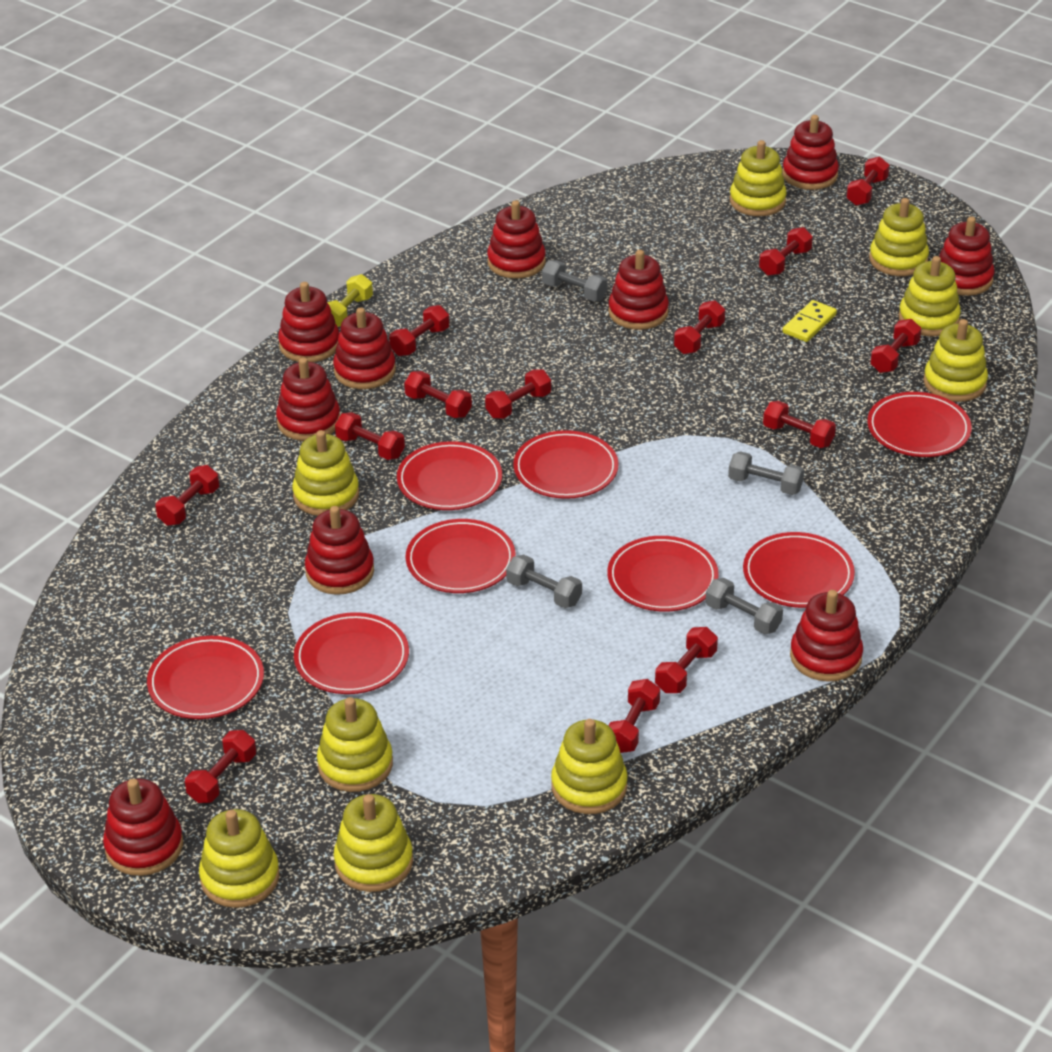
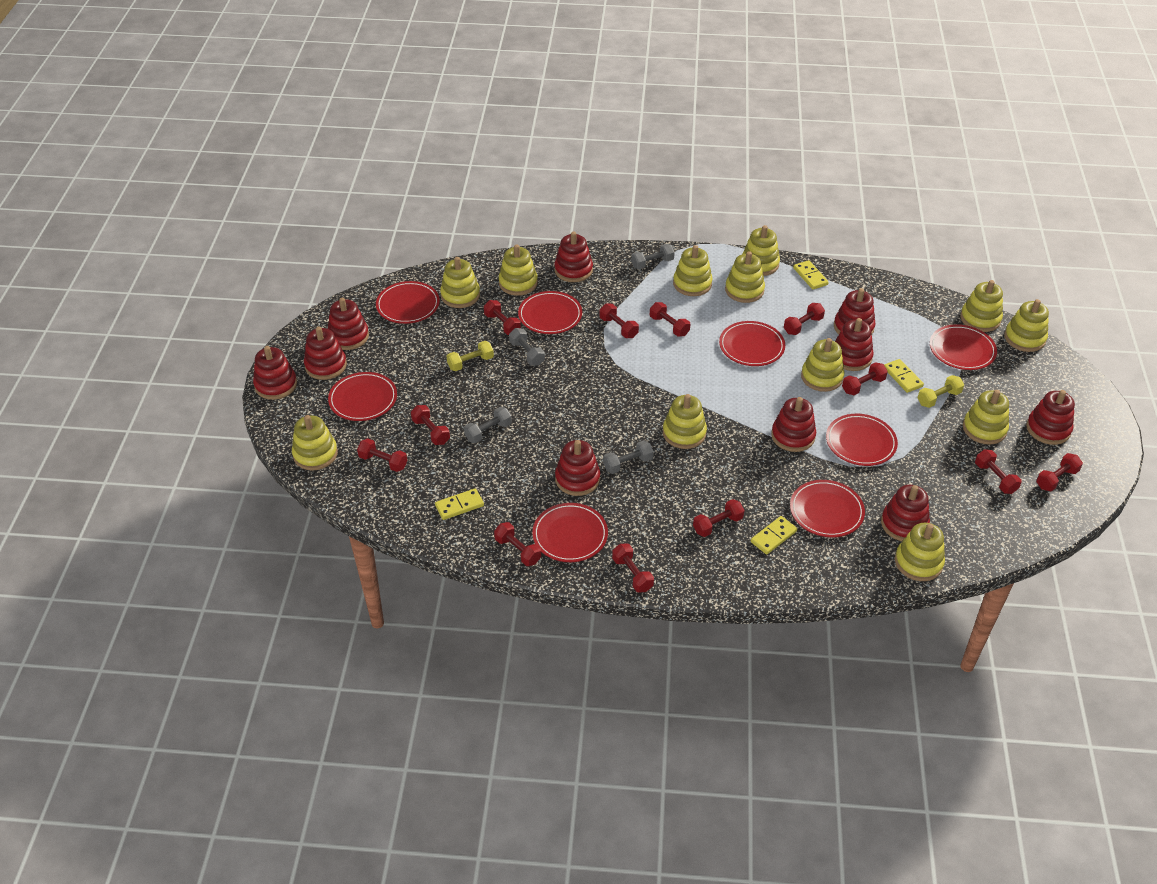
red dumbbell: [156,465,219,526] [185,730,256,803] [335,412,405,460] [389,305,449,356] [404,371,472,418] [485,369,551,419] [608,679,660,753] [655,627,718,693] [674,300,725,354] [759,227,813,276] [763,401,836,448] [846,156,890,206] [870,319,922,373] = 13 -> [357,439,407,472] [411,405,450,445] [484,300,521,335] [494,522,541,566] [600,304,639,338] [612,544,654,592] [650,302,690,336] [693,499,744,537] [784,303,825,335] [842,362,888,395] [975,449,1022,494] [1036,453,1083,491] = 12
yellow domino: [783,300,837,342] = 1 -> [435,488,484,520] [751,516,797,555] [793,260,829,289] [884,359,924,393] = 4
yellow dumbbell: [327,274,373,327] = 1 -> [447,341,494,371] [918,375,964,408] = 2
yellow stacking toy: [199,809,279,908] [292,430,359,516] [317,697,393,792] [334,794,413,892] [551,719,628,814] [730,140,787,216] [869,198,929,276] [899,256,961,336] [923,319,988,402] = 9 -> [292,415,338,470] [440,257,480,308] [499,244,538,296] [663,394,707,449] [673,245,713,296] [725,251,765,303] [742,225,780,276] [801,338,844,392] [895,523,945,581] [960,280,1003,332] [963,390,1009,445] [1004,299,1049,352] = 12

